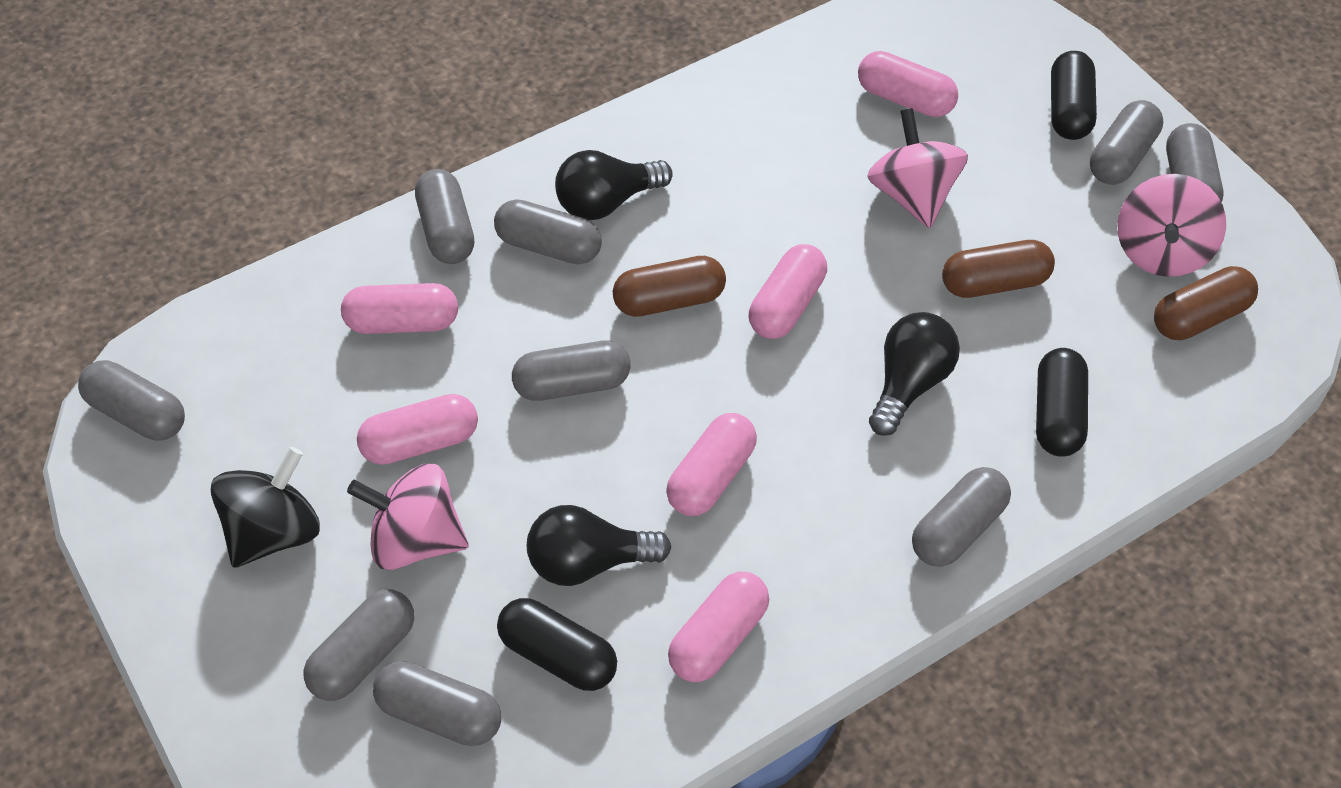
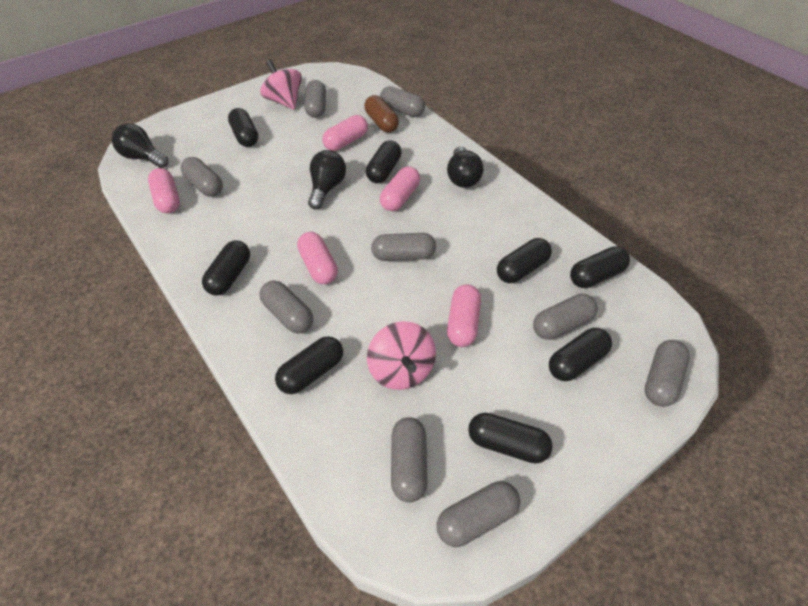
black capsule: [497,598,617,691] [1036,348,1088,457] [1051,51,1097,140] = 3 -> [202,240,250,296] [228,108,258,147] [275,336,343,394] [366,140,402,183] [468,413,553,464] [497,238,552,283] [549,328,612,381] [570,246,630,288] = 8
black spinning top: [211,447,320,568] = 1 -> none = 0
brown capsule: [613,256,726,317] [942,240,1055,298] [1154,266,1258,340] = 3 -> [364,95,399,133] = 1
pink capsule: [341,283,458,334] [357,394,478,465] [666,413,757,516] [668,572,769,682] [749,244,827,339] [858,51,958,117] = 6 -> [148,168,180,213] [297,232,338,284] [322,115,368,151] [380,166,420,211] [447,284,481,347] = 5
pink spinning top: [347,463,468,570] [867,108,968,228] [1117,174,1226,277] = 3 -> [260,59,302,110] [367,321,436,390] = 2

